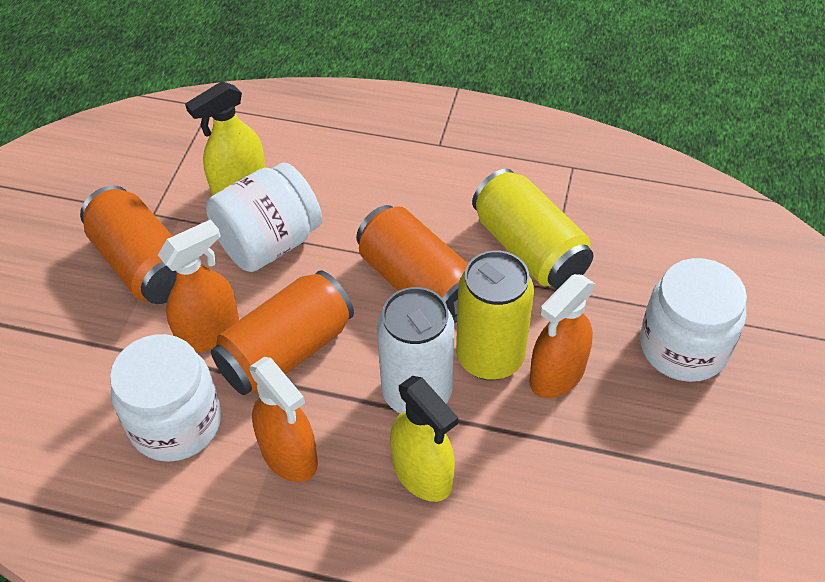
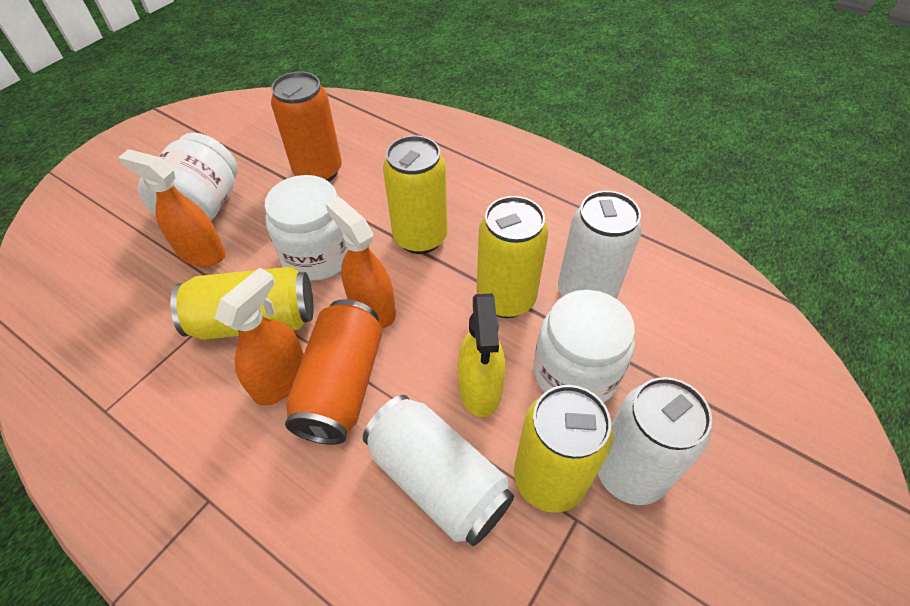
orange can: [80,185,176,304] [211,270,354,395] [356,205,468,323] = 3 -> [271,71,342,182] [285,299,383,445] = 2
white can: [377,287,454,414] = 1 -> [363,395,514,546] [558,191,642,299] [598,377,712,505] = 3
yellow can: [456,251,534,380] [472,169,593,289] = 2 -> [170,267,313,340] [383,135,448,254] [477,196,548,318] [514,385,613,513] = 4
yellow spray bottle: [185,81,266,196] [390,376,458,502] = 2 -> [458,293,505,417] = 1

